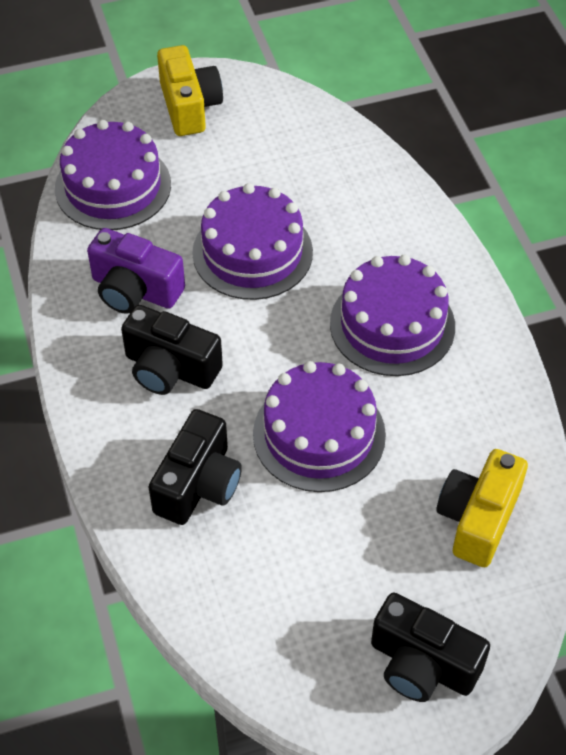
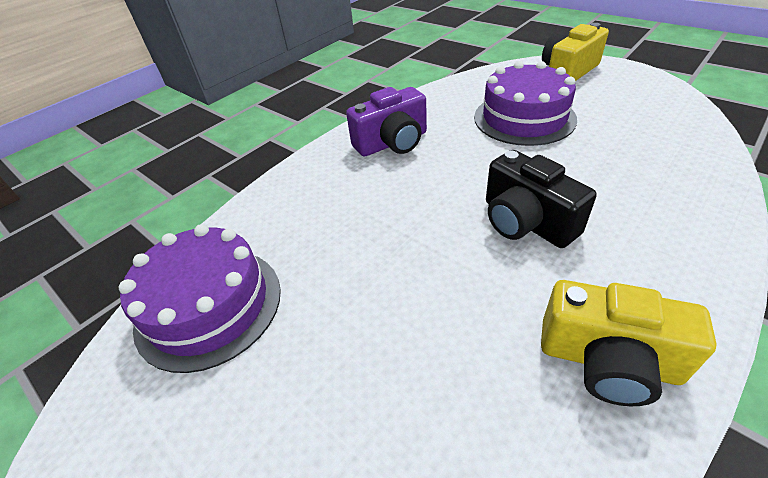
black camera: [121,305,223,395] [149,409,242,525] [371,593,490,702] = 3 -> [486,150,597,248] = 1
purple cake: [55,120,171,230] [192,183,313,300] [253,361,386,492] [330,255,455,376] = 4 -> [119,224,281,373] [474,61,577,146] = 2

